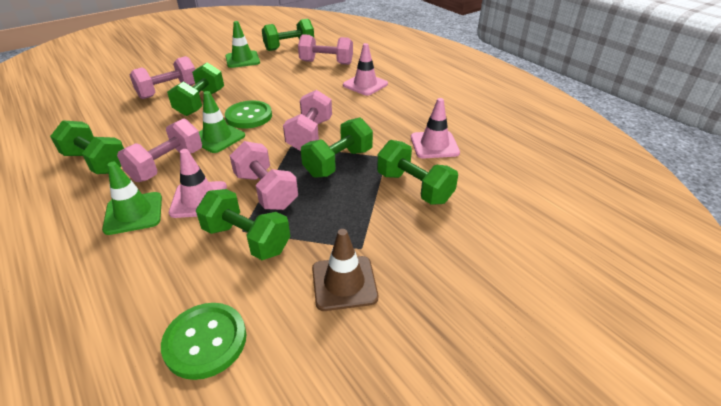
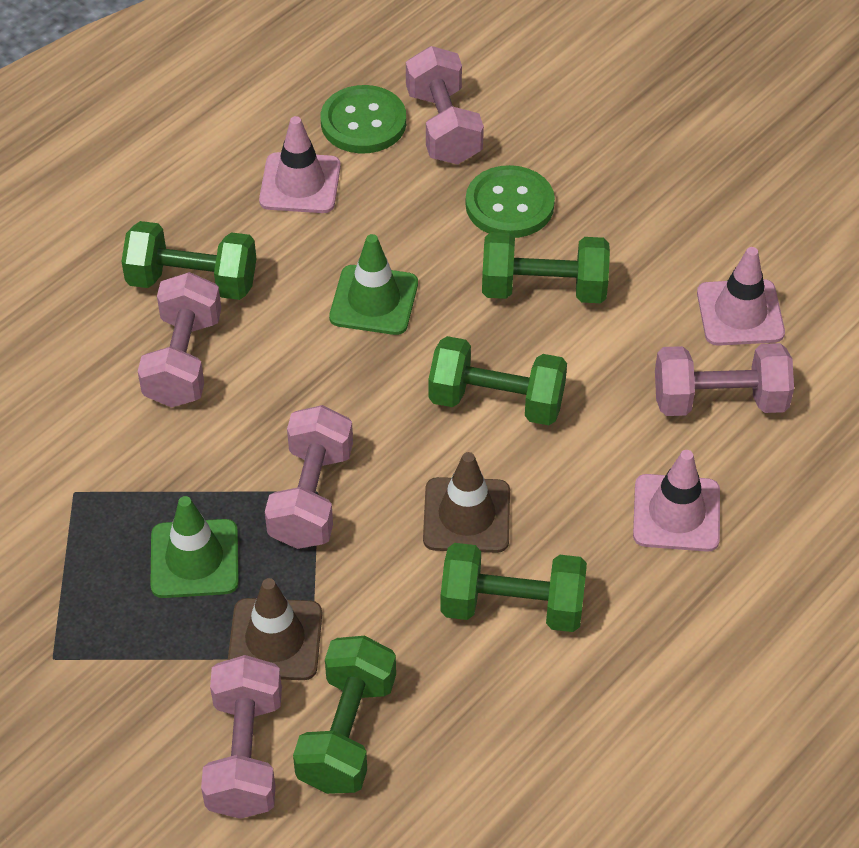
brown traffic cone: [312,229,378,311] = 1 -> [228,578,322,680] [423,452,510,553] = 2
green dumbbell: [50,120,124,174] [167,63,224,116] [196,189,290,260] [262,19,314,51] [301,118,373,178] [377,140,458,204] = 6 -> [121,221,256,300] [293,636,396,794] [429,336,567,425] [440,543,587,632] [482,232,610,303] = 5
green traffic cone: [102,162,162,235] [199,91,245,153] [225,21,260,68] = 3 -> [150,496,239,598] [329,234,418,335] = 2

